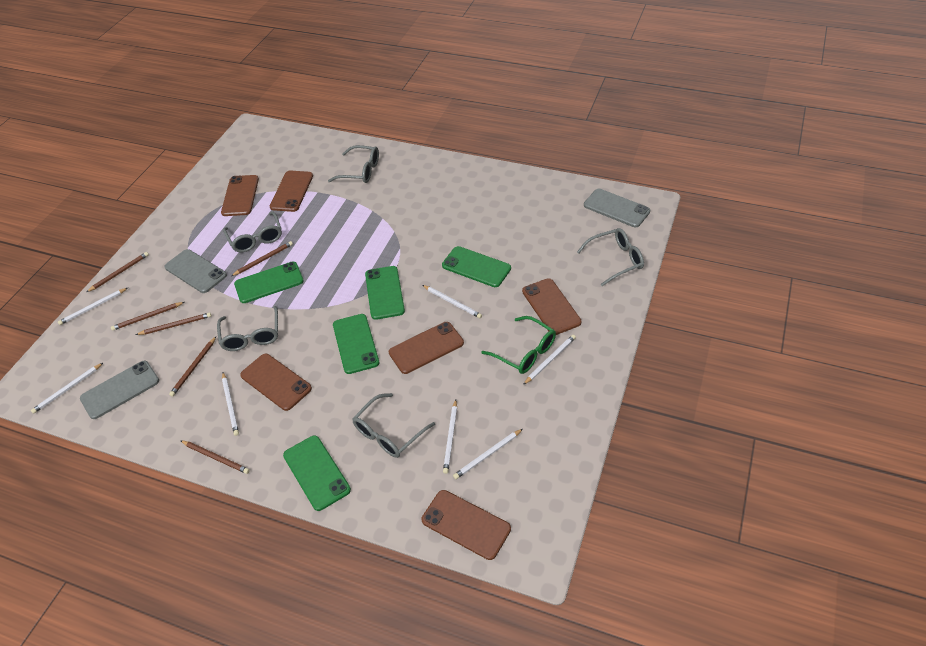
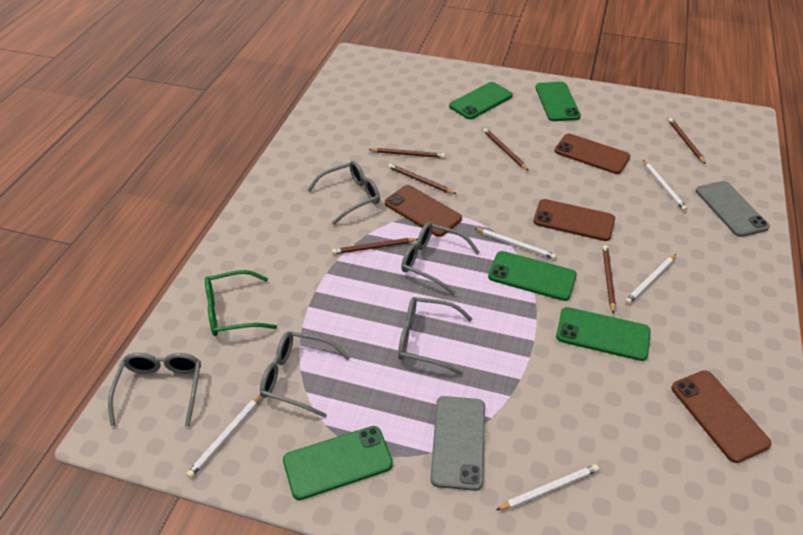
brown phone: [221,175,259,216] [240,354,312,411] [270,171,313,212] [389,322,464,374] [422,490,511,560] [522,278,581,335] = 6 -> [385,185,462,237] [533,199,615,241] [554,134,630,174] [671,370,772,463] = 4
grey phone: [80,361,159,419] [164,249,227,293] [584,189,650,227] = 3 -> [431,396,485,491] [696,181,770,237] = 2
white pencil: [31,363,103,414] [58,288,128,325] [222,373,239,436] [422,285,482,318] [443,399,457,474] [453,429,523,479] [523,335,576,385] = 7 -> [186,395,261,478] [474,228,556,259] [496,464,599,510] [625,254,676,304] [643,160,687,211] = 5

